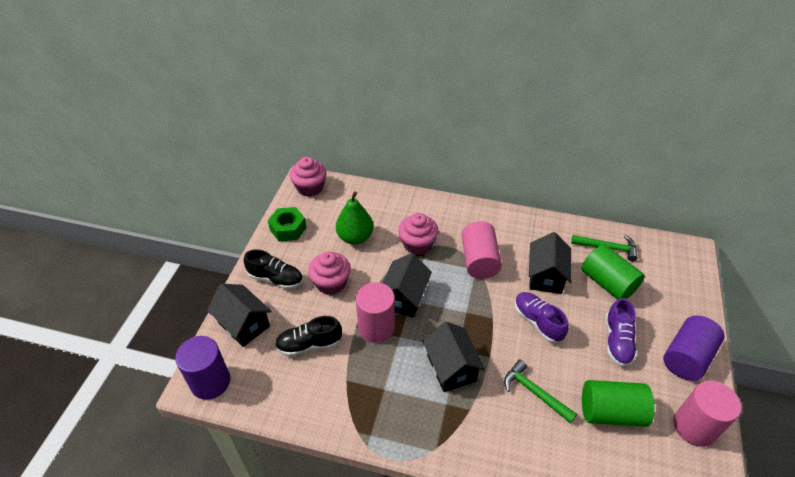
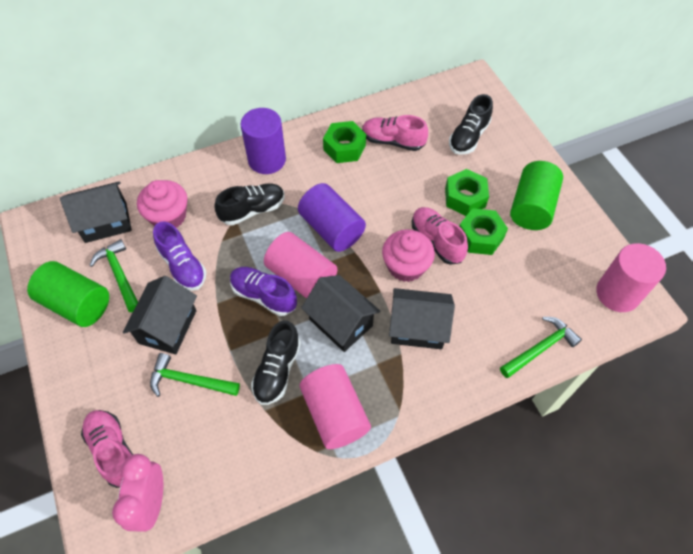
black shoe: [244,249,303,289] [275,316,342,357] = 2 -> [214,183,284,225] [251,320,301,405] [449,94,493,155] = 3
green hammer: [504,359,577,423] [571,235,638,261] = 2 -> [89,239,138,312] [150,353,240,397] [500,317,582,378] = 3
green nut: [268,207,307,241] = 1 -> [323,121,366,163] [445,169,489,216] [459,208,508,255] = 3
green pear: [336,191,373,245] = 1 -> none = 0
pink clock: none = 0 -> [112,454,163,532] = 1
pink cupcake: [290,157,327,197] [308,251,351,295] [398,213,439,255] = 3 -> [137,180,188,228] [382,229,435,282] = 2
pink shoe: none = 0 -> [81,410,133,488] [362,115,428,151] [412,207,468,265] = 3

